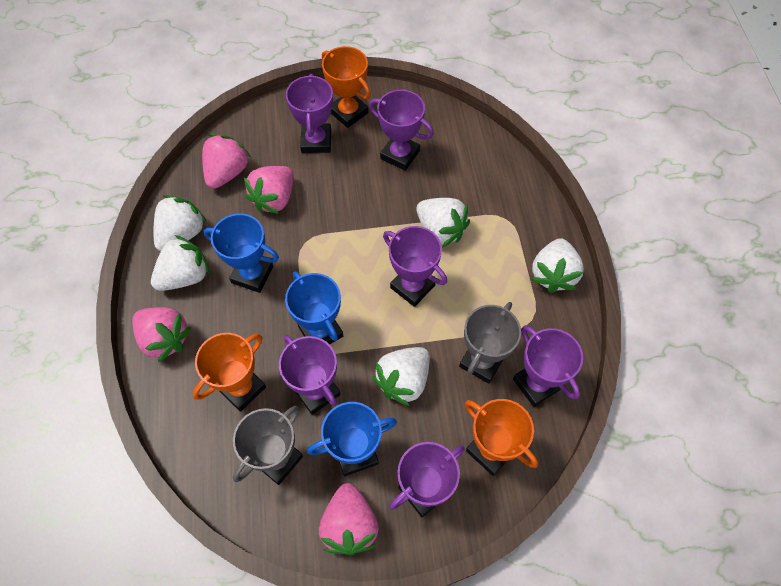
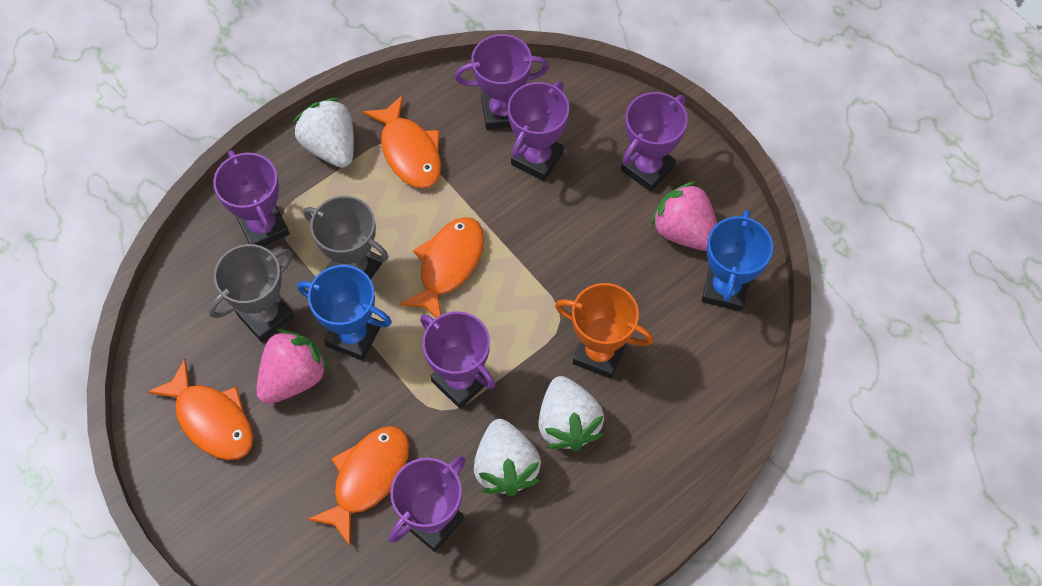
blue trophy: [204,214,279,293] [285,271,343,344] [307,402,397,476] = 3 -> [297,265,392,361] [701,210,773,312] = 2
orange fish: none = 0 -> [147,359,253,460] [307,426,409,546] [363,95,441,189] [399,217,484,318] = 4
orange trophy: [193,333,266,412] [322,46,371,128] [464,399,538,476] = 3 -> [555,283,653,379] = 1
pink strawberry: [132,307,192,362] [202,134,251,189] [244,166,294,214] [319,483,379,555] = 4 -> [256,329,329,404] [650,181,717,251] = 2
white strawberry: [151,235,210,291] [154,195,207,251] [372,347,430,406] [416,198,470,247] [531,238,584,293] = 5 -> [293,98,354,168] [474,419,541,496] [538,376,604,451] = 3

